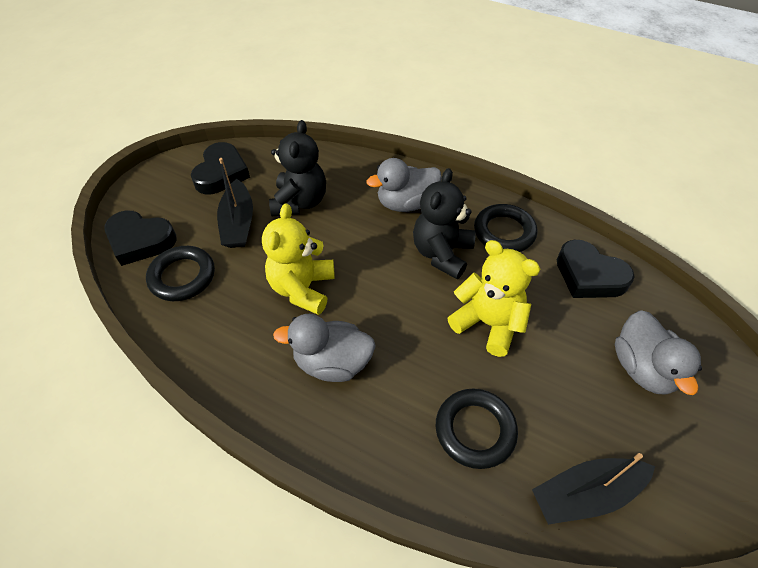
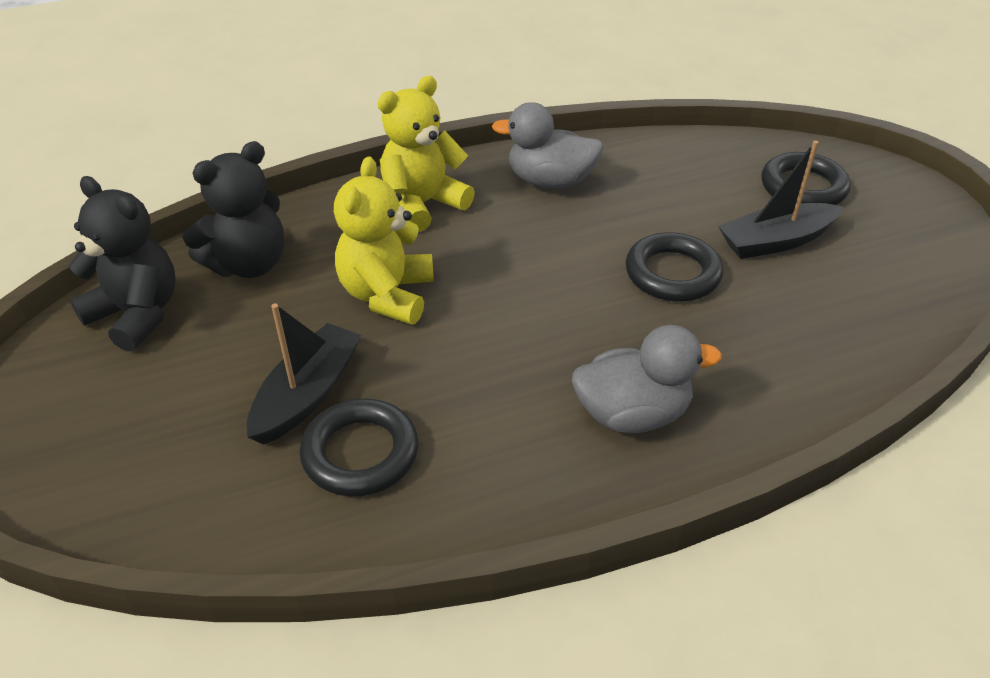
black heart: [104,210,177,266] [191,142,250,194] [557,240,635,298] = 3 -> none = 0
grey duck: [273,314,376,382] [366,158,442,212] [615,310,702,395] = 3 -> [492,102,604,189] [572,325,722,434] = 2

